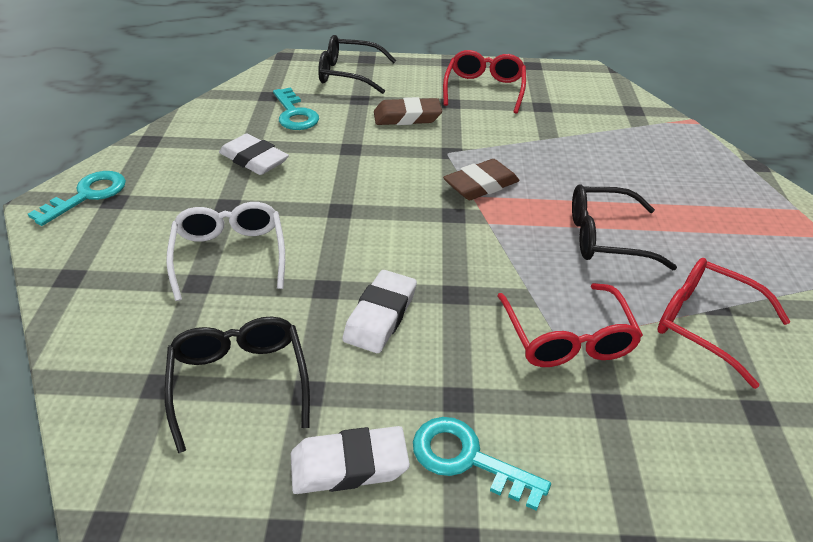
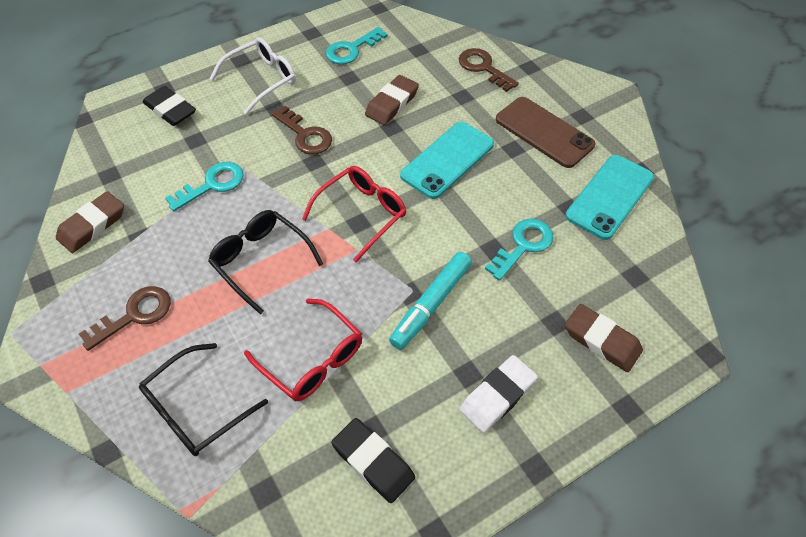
black eraser: none = 0 -> [143,86,196,126] [331,418,415,503] = 2
black glasses: [164,317,310,453] [318,35,396,94] [572,184,677,270] = 3 -> [139,343,268,456] [208,210,323,314] = 2
brown eraser: [374,97,442,125] [443,159,519,200] = 2 -> [56,191,124,253] [365,75,419,125] [565,304,643,372] = 3
brown key: none = 0 -> [79,286,171,351] [272,106,332,154] [459,48,519,92] = 3
brown phone: none = 0 -> [496,97,595,168] = 1
red glasses: [443,50,526,114] [497,283,643,367] [657,258,790,389] = 3 -> [244,299,362,401] [302,166,406,263] = 2
turquoise marker: none = 0 -> [389,252,472,350] = 1
turquoise phone: none = 0 -> [400,122,494,199] [565,155,654,240] = 2
white eraser: [219,134,289,175] [291,426,410,494] [343,270,417,353] = 3 -> [459,355,538,433] = 1

